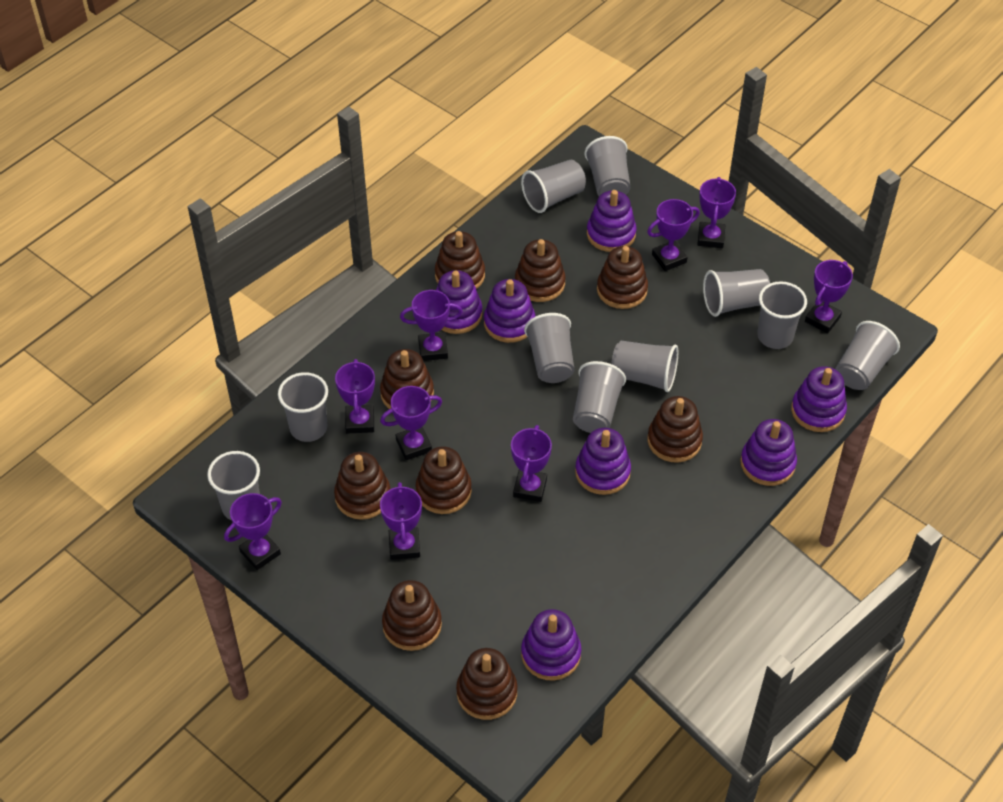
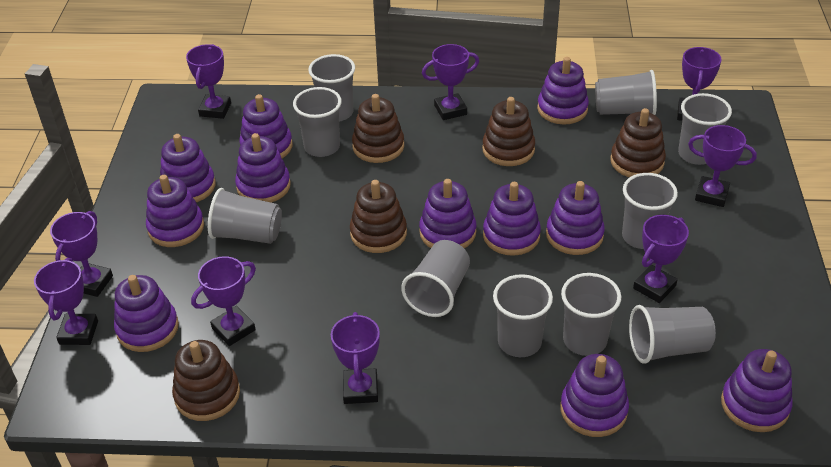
brown stacking toy: [334,452,390,520] [380,349,434,409] [382,580,442,651] [415,446,472,514] [435,231,485,289] [456,648,518,720] [515,239,566,302] [597,246,648,309] [648,396,703,463] = 9 -> [172,340,240,421] [350,180,407,253] [352,94,404,163] [482,97,535,166] [610,108,666,177] = 5
purple stacking toy: [436,270,483,334] [484,279,535,343] [521,609,581,680] [575,428,631,495] [587,190,636,252] [740,419,797,486] [791,366,847,432] = 7 -> [114,275,179,352] [146,175,204,247] [160,134,216,202] [235,133,291,203] [239,94,293,158] [419,179,476,248] [483,182,541,256] [537,57,589,124] [546,181,605,255] [560,354,629,437] [721,349,793,432] = 11

